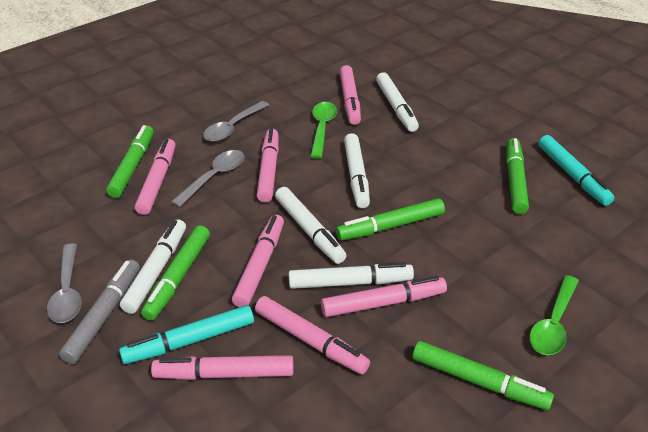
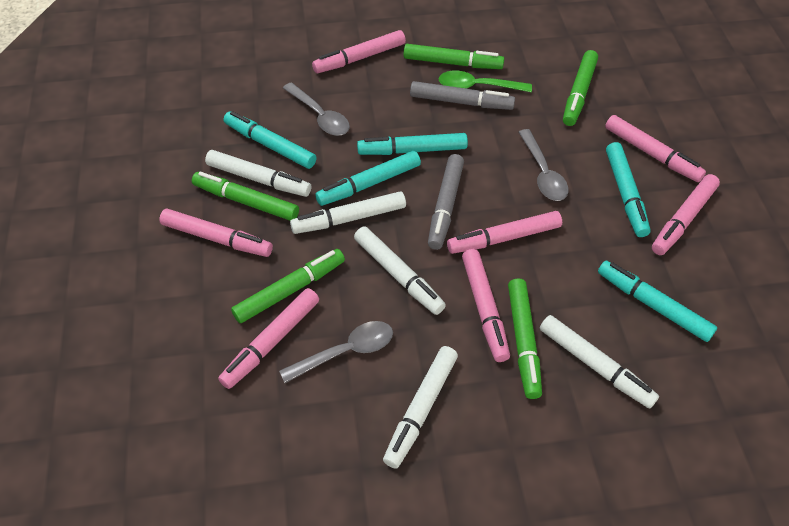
green spoon: [310,102,337,159] [529,275,579,355] = 2 -> [439,70,532,92] = 1
grey marker: [59,260,140,364] = 1 -> [410,81,515,110] [428,154,464,250] = 2
turquoise marker: [119,305,254,364] [539,135,614,206] = 2 -> [224,111,317,169] [315,151,421,206] [357,133,468,155] [598,260,717,342] [606,142,651,237] = 5

